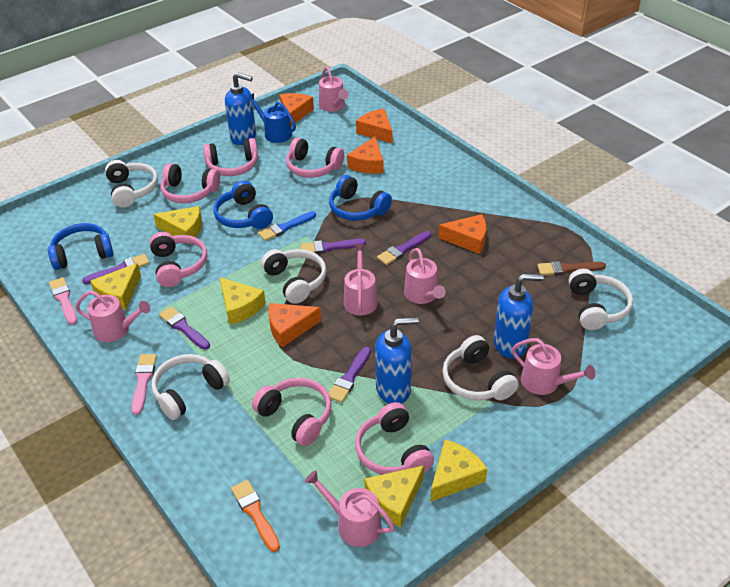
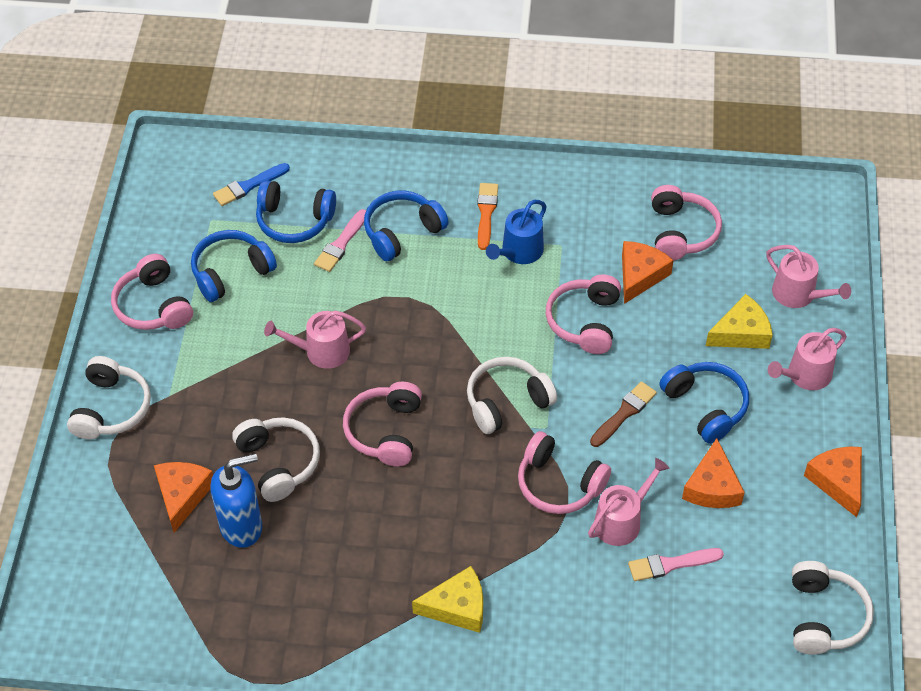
blue headphones: [48,223,114,270] [213,181,273,229] [329,175,392,221] = 3 -> [191,230,277,302] [256,180,336,243] [364,191,449,261] [660,362,749,444] = 4
blue soap dispenser: [225,72,256,145] [375,317,419,404] [494,274,544,359] = 3 -> [210,453,262,548] = 1
orange cheese: [268,303,321,347] [279,93,314,126] [347,136,383,174] [356,109,392,143] [438,214,486,254] = 5 -> [154,462,213,533] [622,241,674,304] [682,438,745,508] [804,446,862,517] = 4
pink headphones: [149,232,207,287] [161,163,220,203] [203,138,258,176] [252,378,332,446] [286,137,344,178] [355,402,434,475] = 6 -> [111,254,193,330] [343,382,422,467] [518,431,611,514] [546,274,621,354] [651,185,722,261] = 5
pink watering can: [75,290,151,342] [305,470,395,547] [319,67,349,112] [344,244,378,315] [404,248,446,304] [512,338,595,395] = 6 -> [264,311,366,369] [588,458,669,546] [766,245,851,308] [768,328,847,390] = 4
purple brush: [82,254,150,284] [159,307,210,350] [301,239,366,254] [329,347,371,403] [377,231,431,265] = 5 -> none = 0
white headphones: [105,160,158,208] [152,354,230,420] [261,249,327,304] [442,335,519,401] [568,269,633,330] = 5 -> [67,356,151,440] [232,417,320,502] [467,357,557,434] [792,561,874,654] = 4
yellow cheese: [90,263,141,310] [153,206,202,245] [220,277,266,325] [364,465,424,527] [430,440,487,502] = 5 -> [412,566,483,633] [706,294,773,349] = 2

